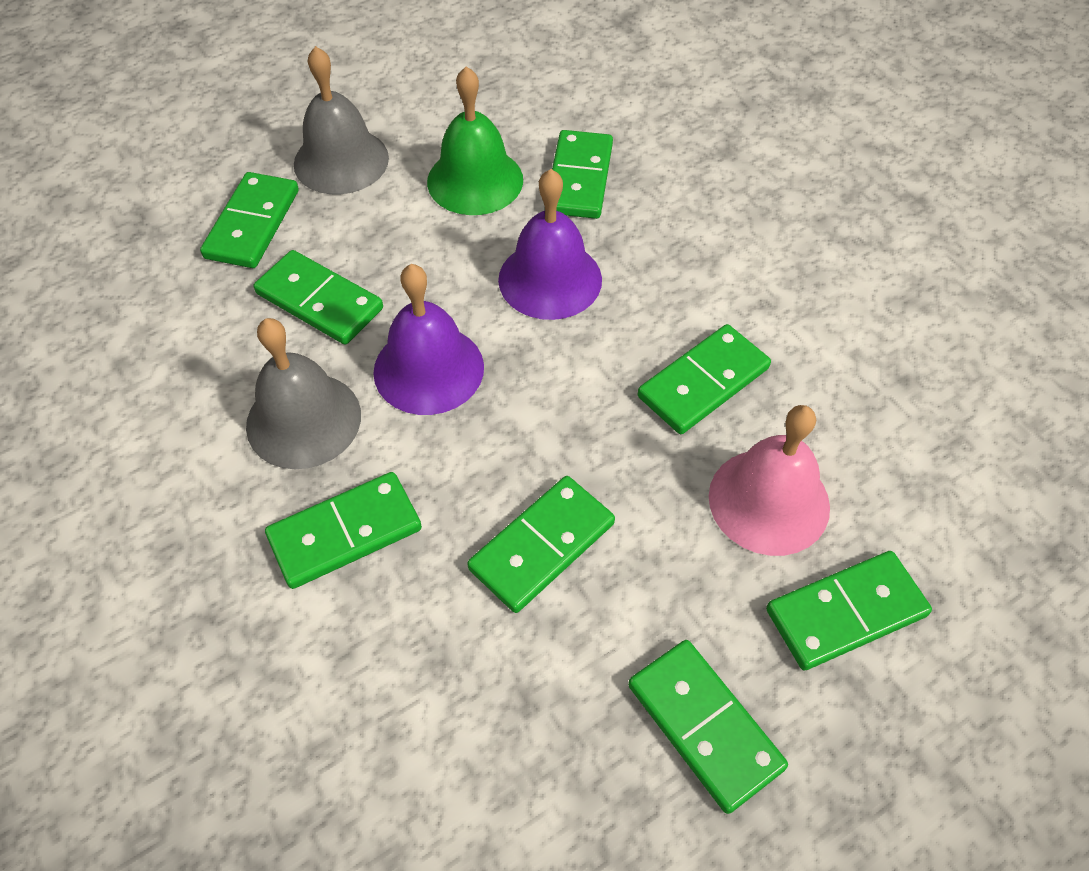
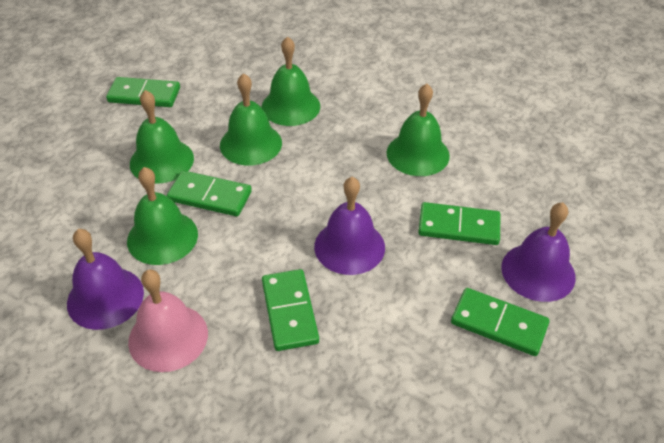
green bell: [427,66,523,215] = 1 -> [127,167,198,265] [130,90,194,184] [220,73,282,166] [262,36,320,126] [386,84,450,176] = 5
green domino: [200,172,299,268] [254,250,383,345] [265,472,422,589] [467,476,615,613] [552,130,613,219] [628,640,788,814] [638,324,771,434] [766,551,932,670] = 8 -> [106,77,180,107] [167,171,252,216] [262,269,319,351] [418,202,500,245] [451,288,550,356] = 5
grey bell: [246,318,361,469] [294,46,389,194] = 2 -> none = 0
purple bell: [373,264,484,415] [498,169,602,320] = 2 -> [67,229,144,330] [314,177,385,275] [501,202,575,302] = 3

